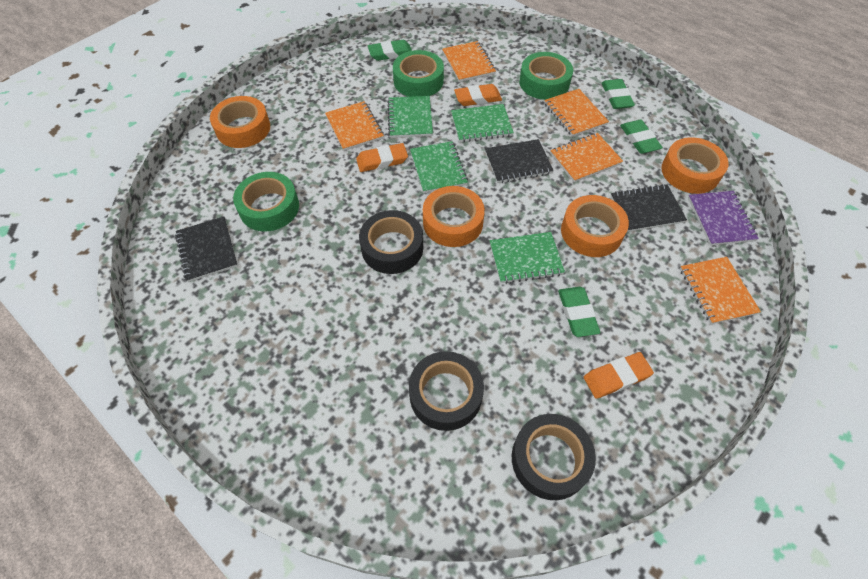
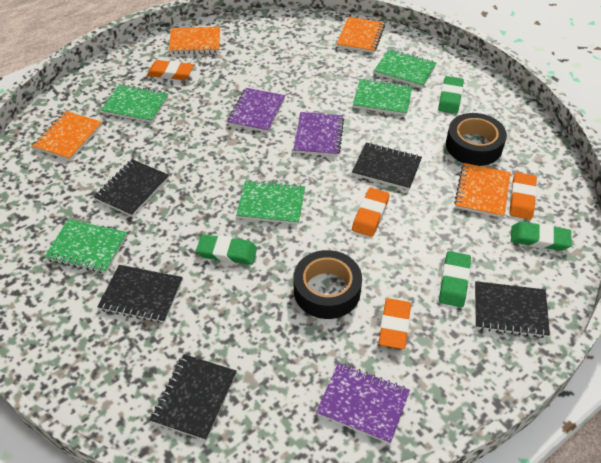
black notebook: [175,217,238,282] [485,139,553,183] [611,184,687,232] = 3 -> [94,159,169,217] [98,265,183,323] [150,354,237,441] [352,142,422,190] [475,281,550,338] = 5
black tape: [359,210,423,274] [409,351,484,431] [512,414,596,500] = 3 -> [294,250,362,319] [446,113,507,166] = 2
green notebook: [387,96,433,138] [410,141,468,193] [451,104,514,142] [490,232,565,284] = 4 -> [44,219,127,273] [101,84,168,123] [236,180,305,224] [353,79,412,115] [374,49,436,88] = 5
green tape: [233,172,299,231] [393,50,444,97] [519,52,573,100] = 3 -> none = 0
orange eraser: [356,143,408,172] [454,84,502,106] [584,352,654,399] = 3 -> [147,60,194,80] [352,188,390,237] [379,298,411,349] [509,172,537,220] = 4
orange notebook: [325,101,384,151] [442,41,496,82] [544,89,609,137] [550,133,623,182] [680,257,761,324] = 5 -> [32,111,102,161] [169,27,220,54] [337,17,385,53] [454,163,511,218] = 4
orange tape: [210,96,270,148] [423,186,485,247] [561,195,629,257] [661,137,728,194] = 4 -> none = 0
purple notebook: [688,191,759,246] = 1 -> [227,88,285,133] [293,112,344,156] [316,363,410,444] = 3

